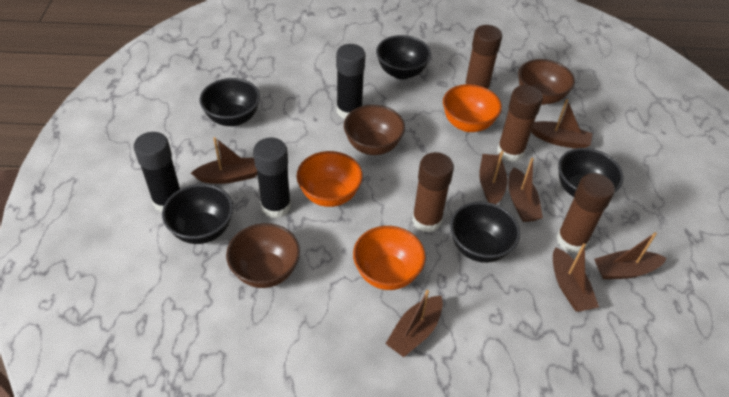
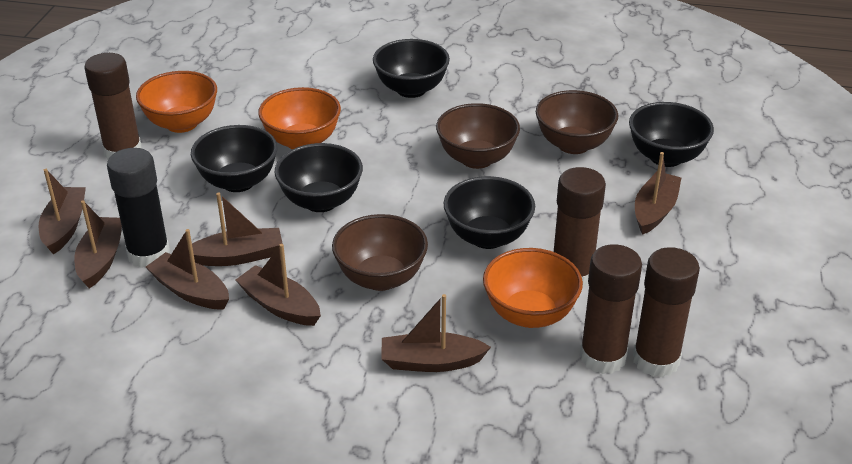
black glue stick: [134,132,180,212] [253,138,291,218] [336,44,366,118] = 3 -> [107,148,170,268] = 1

